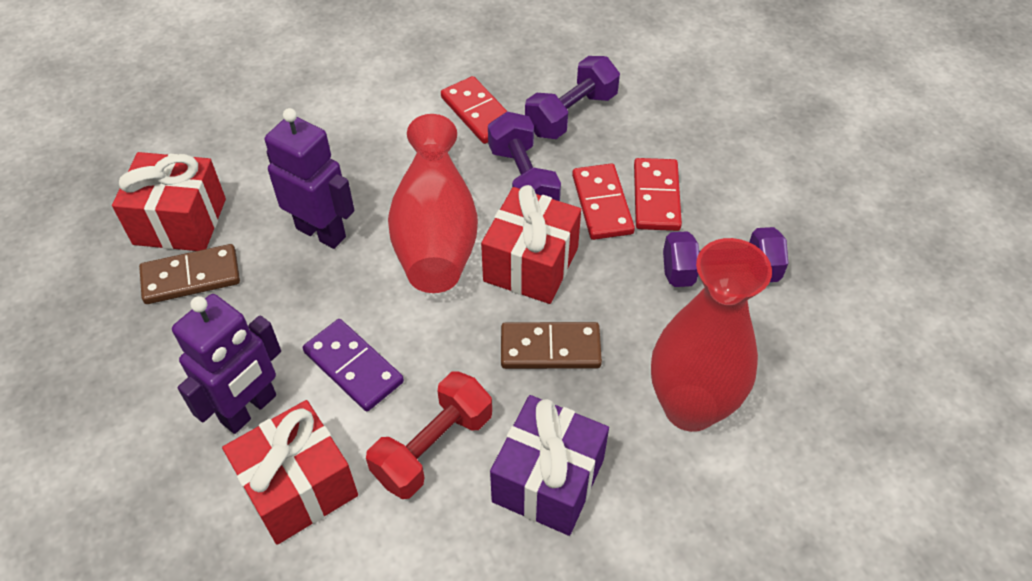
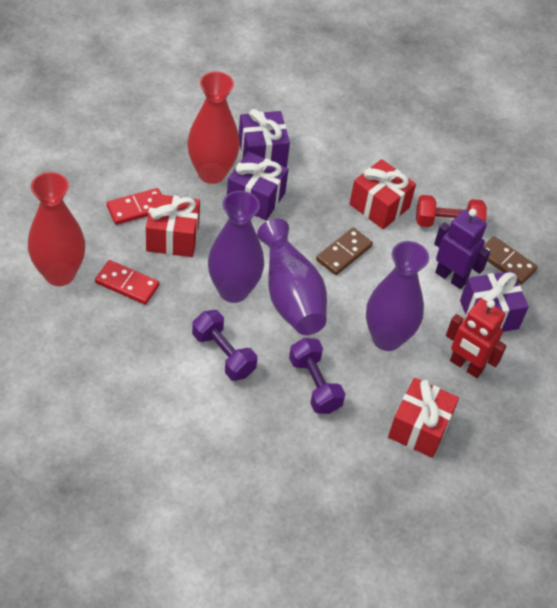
purple domino: [303,319,404,411] = 1 -> none = 0
purple dumbbell: [488,112,561,201] [525,56,620,139] [663,227,788,287] = 3 -> [192,310,257,381] [289,338,345,414] = 2
purple gift: [490,395,609,536] = 1 -> [227,151,288,220] [239,109,290,167] [460,271,529,332] = 3
purple robot: [172,294,281,434] [265,108,354,249] = 2 -> [434,209,490,289] = 1
purple vase: none = 0 -> [208,191,264,303] [257,219,327,335] [366,241,429,351] = 3
red domino: [441,76,508,144] [572,163,635,240] [634,158,682,231] = 3 -> [95,260,159,305] [106,188,162,225] = 2
red robot: none = 0 -> [446,299,507,378] = 1

